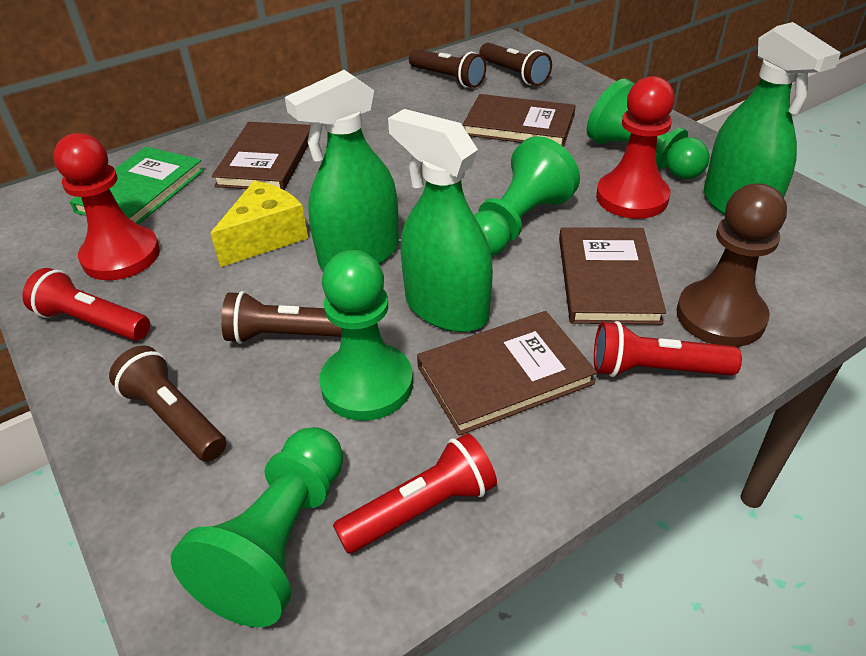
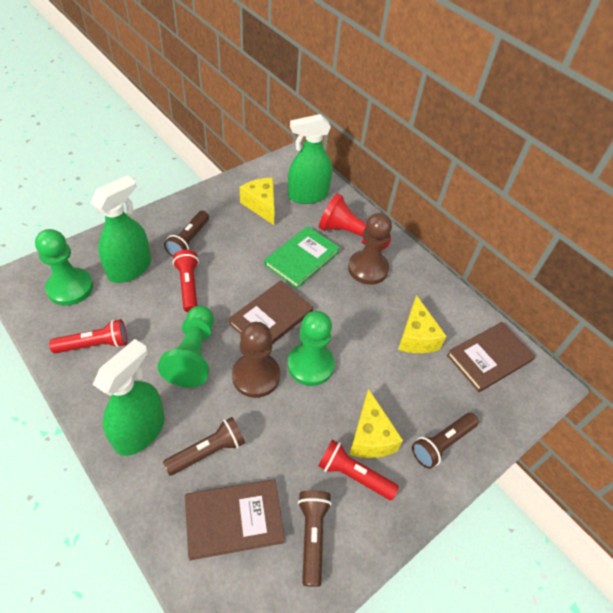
brown book: [212,122,311,190] [417,311,597,436] [463,94,575,147] [559,227,666,325] = 4 -> [185,479,285,560] [228,280,313,344] [447,322,535,392] = 3
brown pawn: [677,183,787,347] = 1 -> [232,322,280,398] [348,213,392,285] = 2
green pawn: [171,427,343,627] [319,250,413,421] [474,136,580,256] [587,78,710,179] = 4 -> [35,229,93,306] [157,306,214,388] [287,311,335,386] = 3
red pawn: [53,133,160,280] [596,76,675,219] = 2 -> [319,193,391,250] = 1
yellow cheese: [210,181,308,267] = 1 -> [240,178,275,225] [349,388,403,458] [398,295,446,353] = 3

